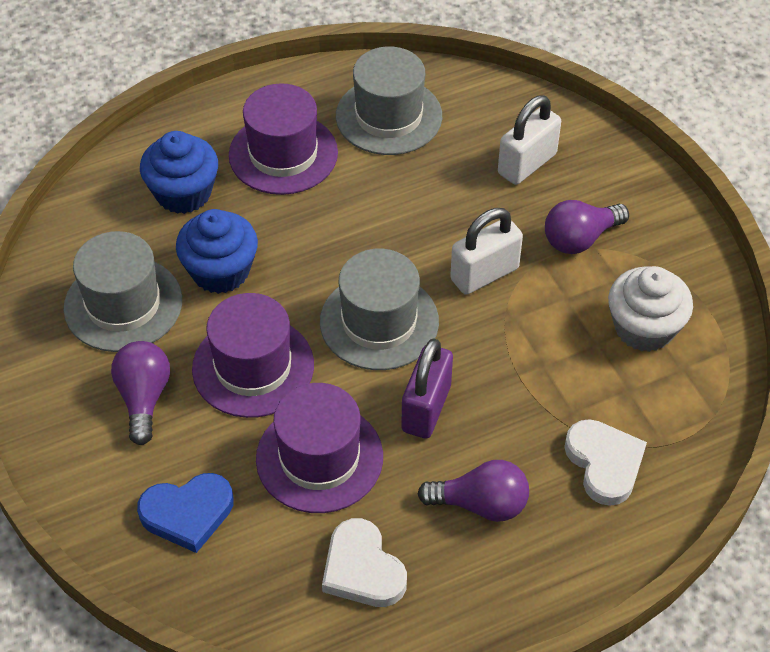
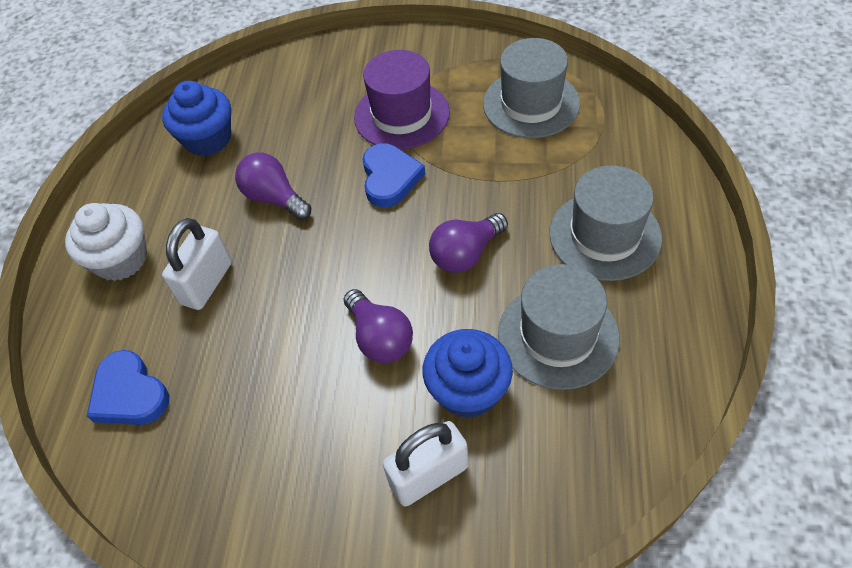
blue heart: [137,473,233,553] = 1 -> [87,350,169,425] [363,143,425,207] = 2
purple hat: [192,293,314,418] [229,83,338,195] [256,383,383,513] = 3 -> [354,50,450,150] = 1
purple padlock: [401,338,453,438] = 1 -> none = 0
white heart: [322,518,407,607] [564,419,647,506] = 2 -> none = 0

